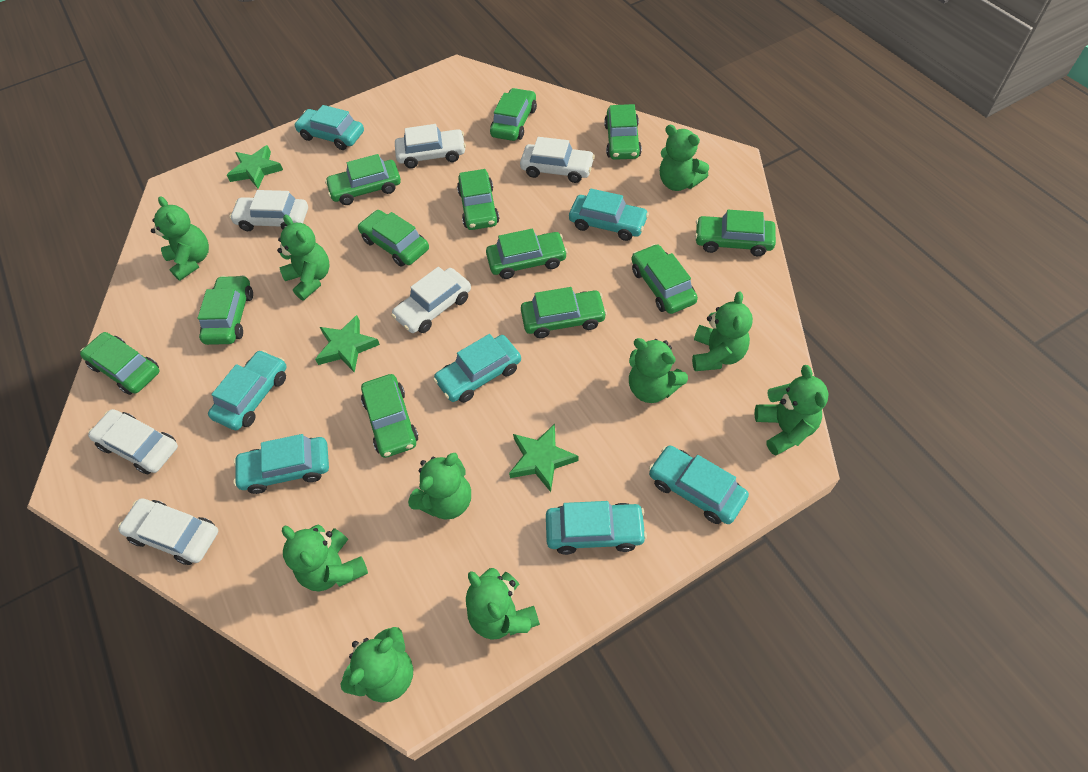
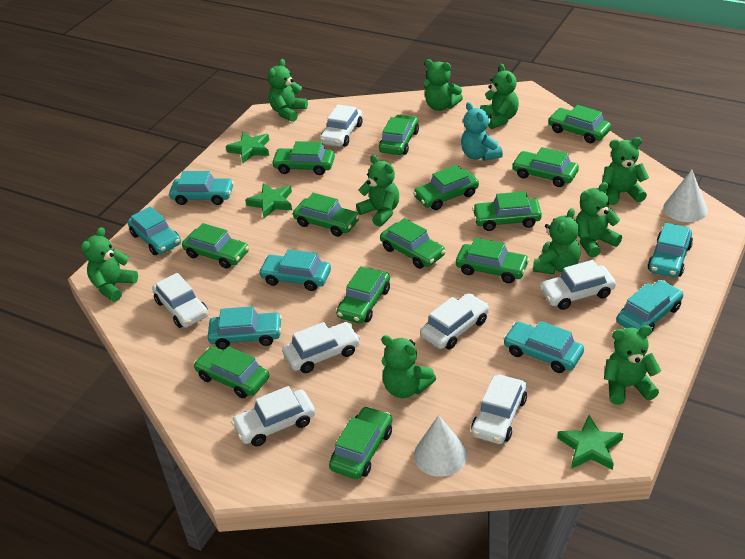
green car: [80,332,160,395] [197,275,253,345] [325,154,401,205] [358,210,429,267] [361,374,418,458] [457,169,499,230] [486,229,568,279] [490,88,537,141] [521,287,607,338] [604,104,642,160] [631,244,698,314] [695,210,776,256] = 12 -> [182,223,249,269] [194,346,269,398] [271,141,335,175] [293,193,359,237] [329,406,392,479] [336,266,390,324] [379,115,419,155] [380,218,445,269] [413,165,479,210] [456,238,529,283] [472,191,542,231] [512,147,579,187] [548,105,611,143] = 13
turquoise teddy bear: none = 0 -> [461,102,503,161] = 1
white car: [88,409,178,474] [118,498,218,565] [229,190,308,231] [391,267,471,333] [395,124,466,168] [520,137,595,183] = 6 -> [152,273,208,328] [231,386,315,446] [282,322,360,373] [320,104,362,147] [420,293,489,349] [471,375,527,444] [539,260,616,310] = 7
white cone: none = 0 -> [414,415,467,477] [663,170,708,222] = 2

